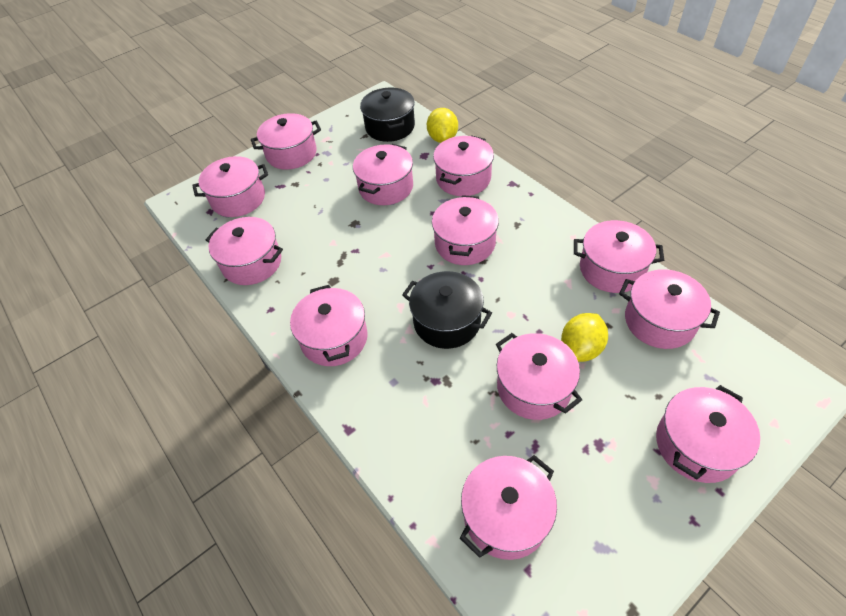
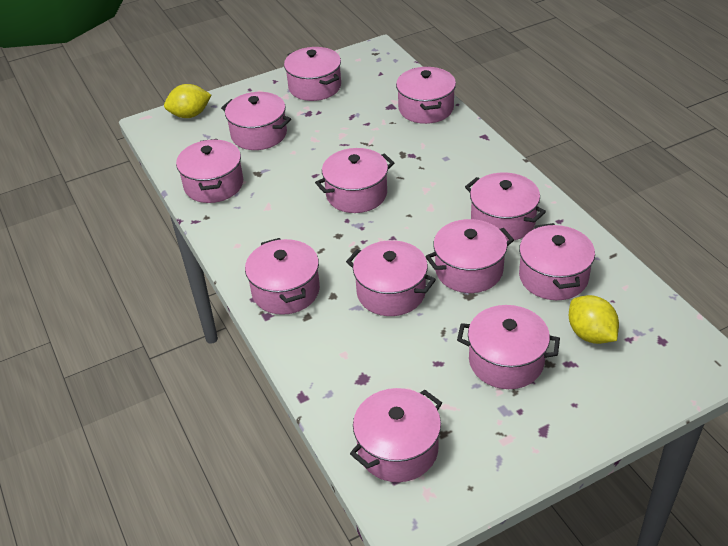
black pot: [360,87,415,142] [402,271,492,349] = 2 -> none = 0

